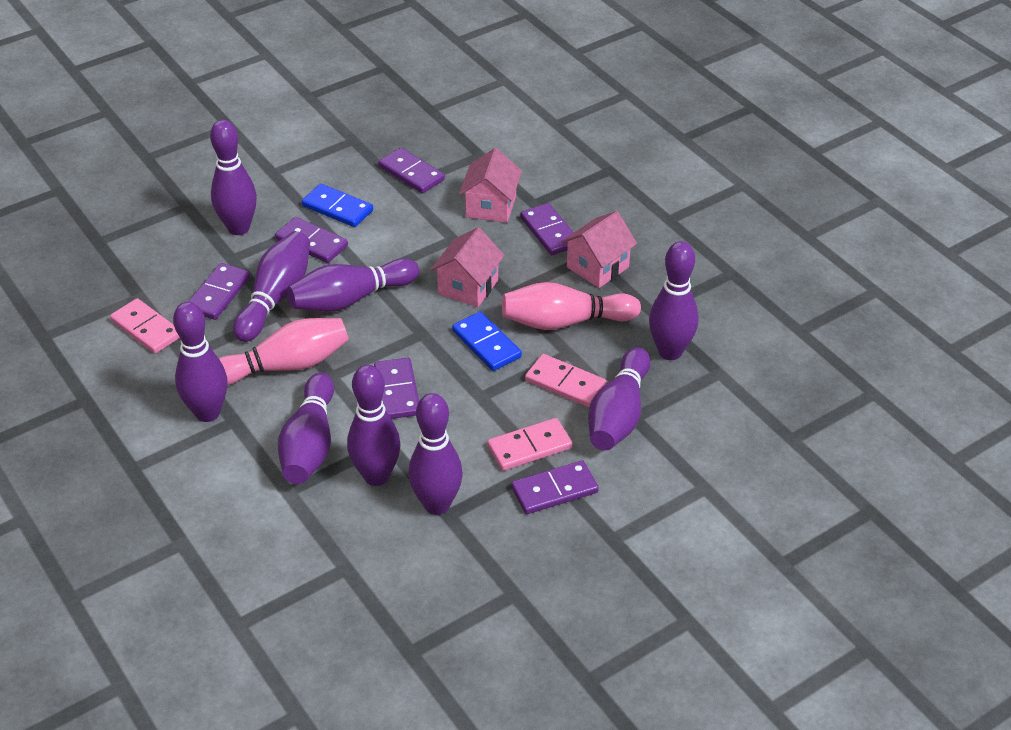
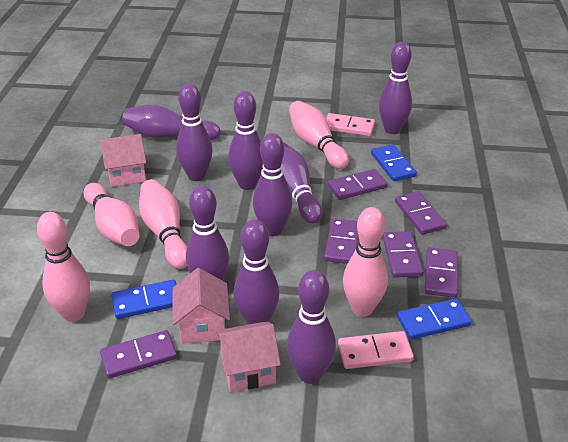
blue domino: [302,184,373,227] [452,312,522,371] = 2 -> [111,280,176,319] [371,144,417,181] [397,299,472,340] = 3
pink bowling pin: [219,318,349,385] [502,282,641,330] = 2 -> [37,212,90,322] [84,183,139,246] [139,179,187,269] [289,101,349,169] [343,207,388,317] = 5
pink domino: [110,298,180,354] [487,418,572,471] [525,354,607,407] = 3 -> [326,113,375,136] [338,331,414,369] = 2

